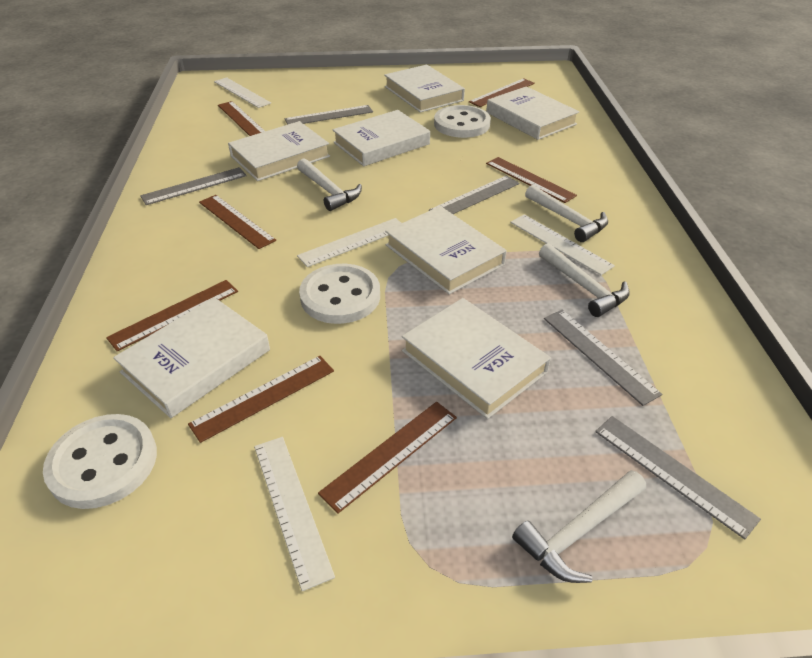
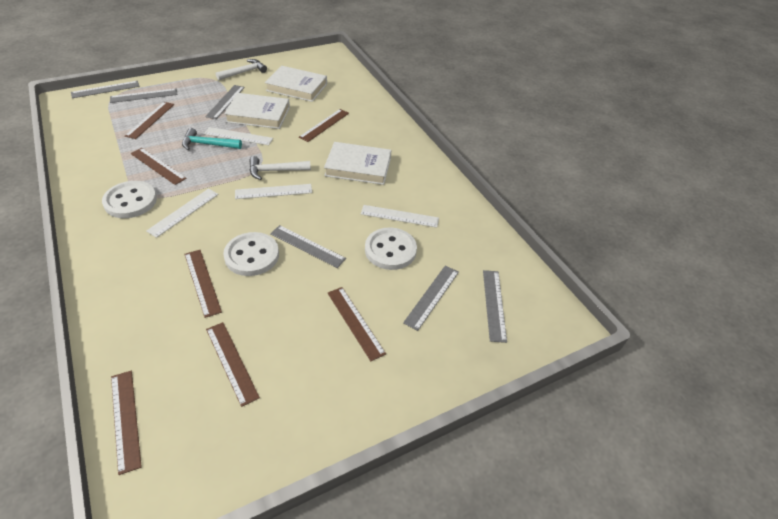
grey ruler: [140,167,247,205] [285,105,373,125] [429,175,520,214] [544,310,662,406] [595,416,761,540] = 5 -> [71,81,140,98] [110,89,178,103] [205,85,245,119] [270,225,346,268] [403,265,459,331] [483,270,507,343] = 6
turquoise hammer: none = 0 -> [182,128,242,150] = 1
white book: [113,297,270,418] [228,121,330,181] [332,110,430,166] [384,65,465,113] [385,206,507,294] [402,298,551,419] [486,86,579,140] = 7 -> [224,93,290,129] [265,66,327,102] [324,142,391,185] = 3
white hammer: [297,158,362,211] [512,470,646,583] [525,185,608,242] [539,243,630,317] = 4 -> [216,59,267,80] [249,156,311,180] = 2

